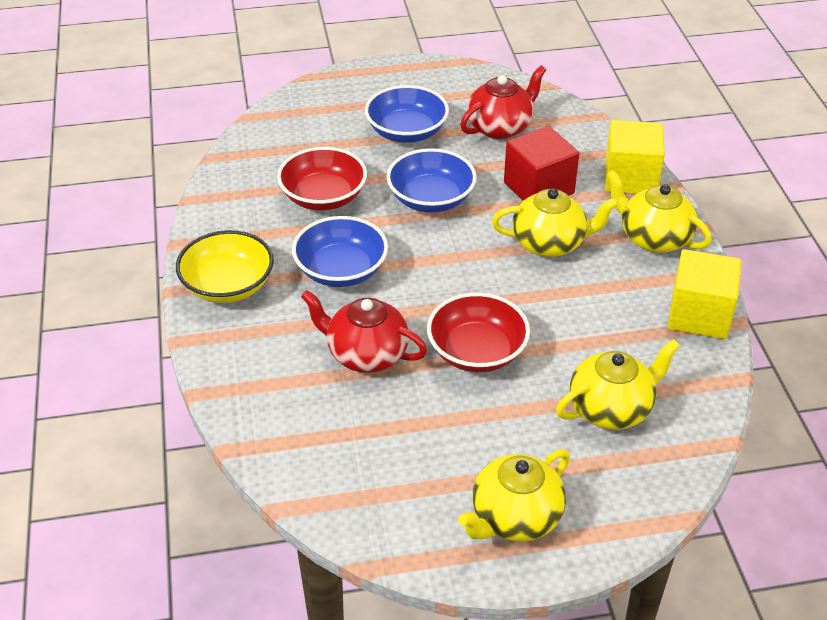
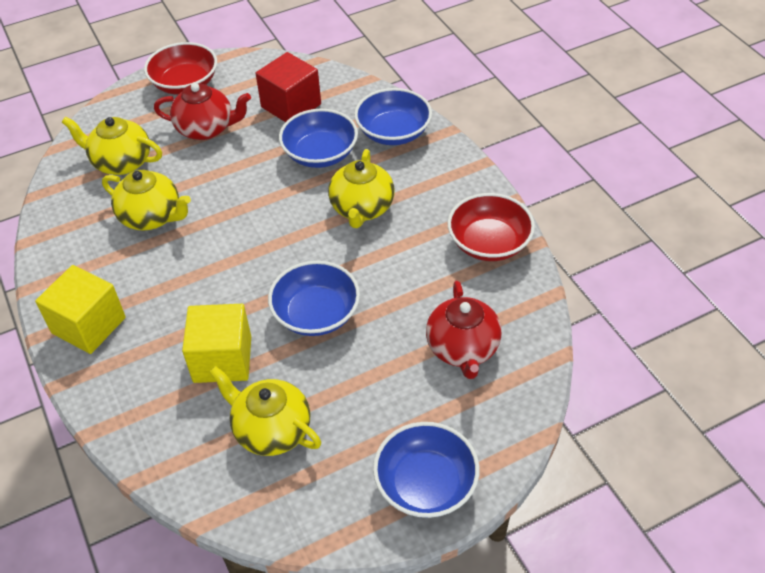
blue bowl: [292,216,388,287] [365,85,449,143] [386,148,477,212] = 3 -> [268,261,360,336] [279,109,358,168] [354,88,432,145] [373,422,479,518] = 4
yellow bowl: [176,230,274,303] = 1 -> none = 0

